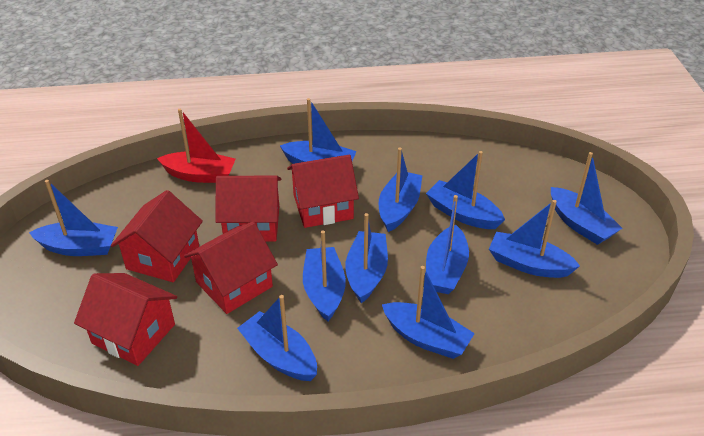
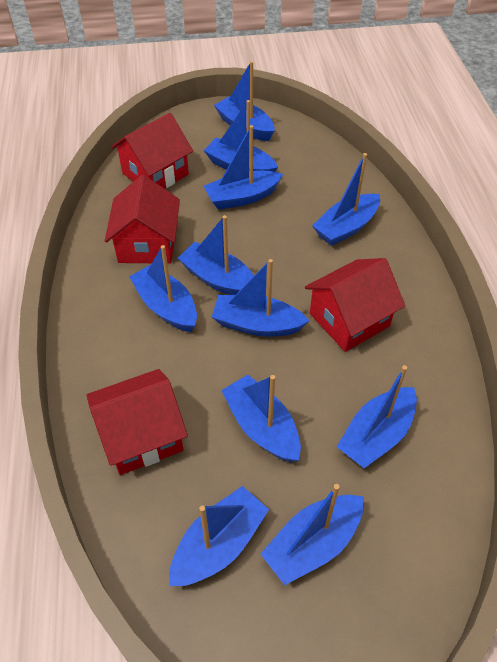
red boat: [157,109,236,183] = 1 -> none = 0
red house: [74,273,177,366] [111,190,203,282] [184,222,278,314] [216,175,281,242] [287,155,359,228] = 5 -> [87,369,188,475] [105,175,180,264] [111,113,193,189] [305,258,405,352] = 4

